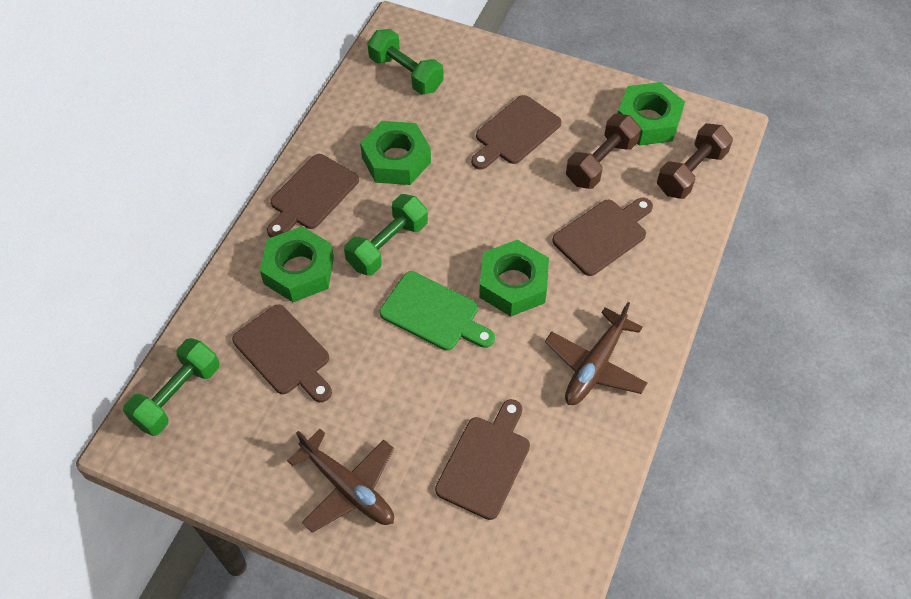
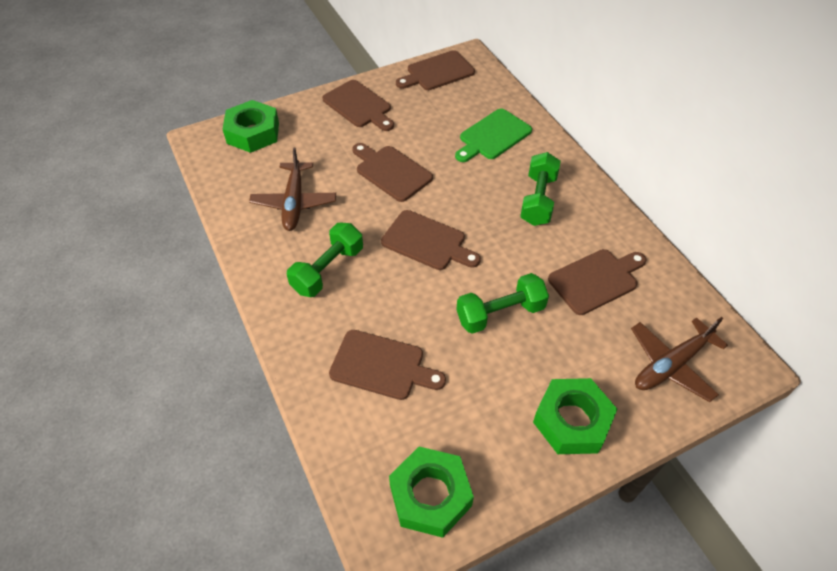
brown cutting board: [232,304,332,403] [267,154,359,238] [435,399,530,520] [471,95,561,170] [552,198,653,276] = 5 -> [322,80,394,131] [329,330,446,400] [352,143,433,202] [381,210,481,270] [396,50,475,90] [548,249,647,315] = 6
brown dumbbell: [566,114,641,189] [657,123,733,199] = 2 -> none = 0
green nut: [260,226,334,302] [360,121,431,185] [479,240,549,317] [618,82,685,146] = 4 -> [223,100,279,153] [389,447,474,538] [533,378,617,454] = 3

